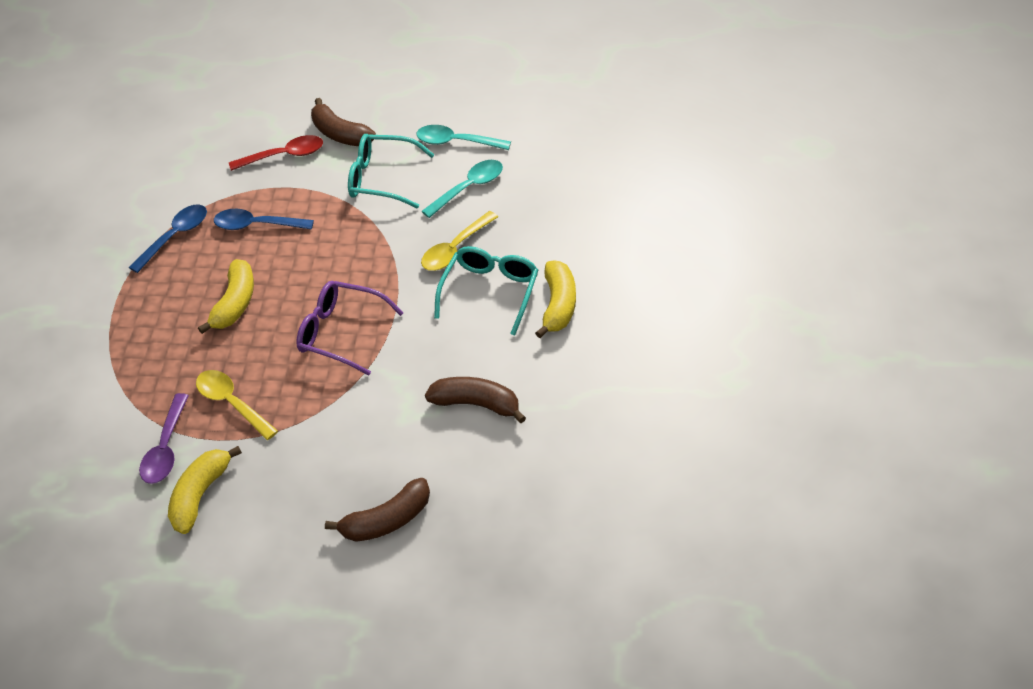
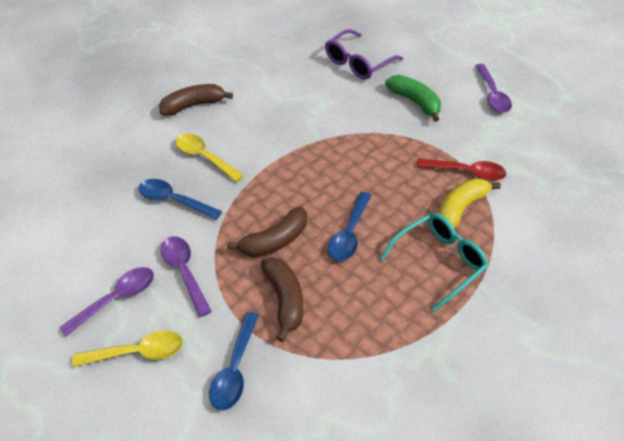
blue spoon: [129,205,207,273] [214,209,314,230] = 2 -> [139,179,222,220] [209,312,259,410] [328,192,371,261] = 3
green banana: none = 0 -> [385,75,441,122] = 1
purple spoon: [139,393,189,484] = 1 -> [59,267,154,336] [161,236,212,317] [475,64,512,113] = 3
turquoise glasses: [348,134,435,208] [434,246,538,336] = 2 -> [380,213,489,312] = 1
turquoise spoon: [416,125,511,150] [421,160,503,218] = 2 -> none = 0
yellow banana: [168,446,242,534] [198,259,254,334] [535,260,576,338] = 3 -> [439,178,501,228] = 1

